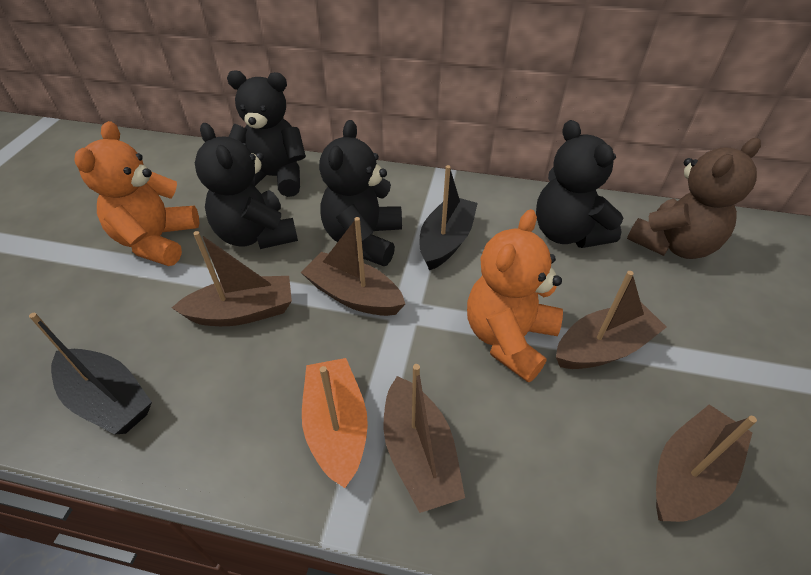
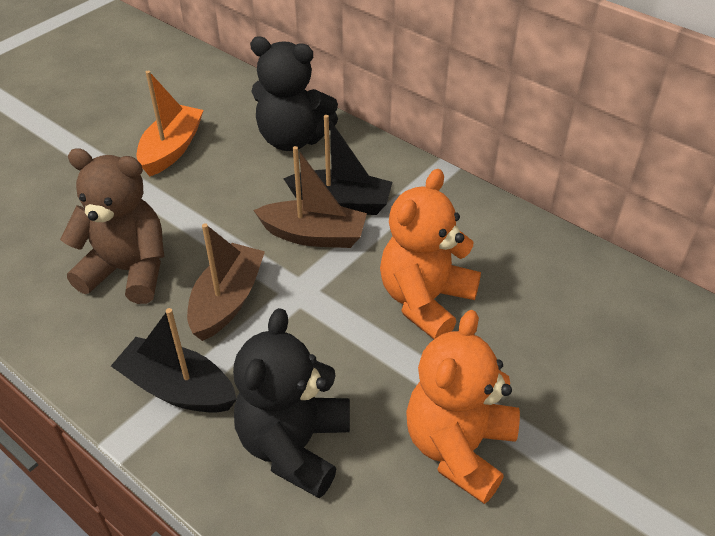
black teddy bear: [195,123,298,249] [227,70,306,197] [319,120,402,266] [536,120,623,248] = 4 -> [233,308,350,498] [250,36,338,151] = 2
brown boat: [172,231,292,326] [301,217,405,316] [384,364,465,513] [556,271,667,369] [656,404,757,522] = 5 -> [187,223,265,341] [253,146,367,248] = 2

